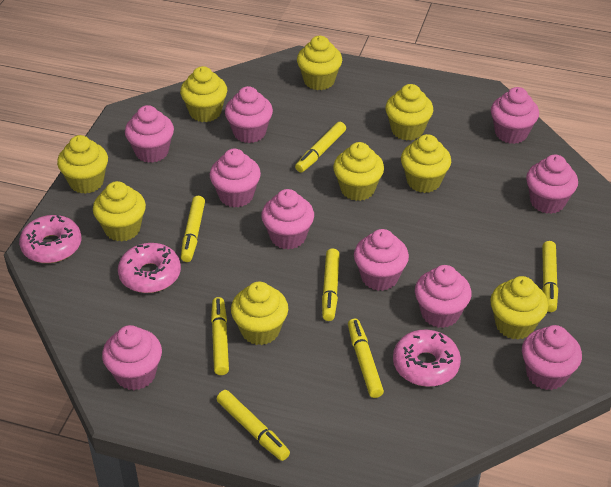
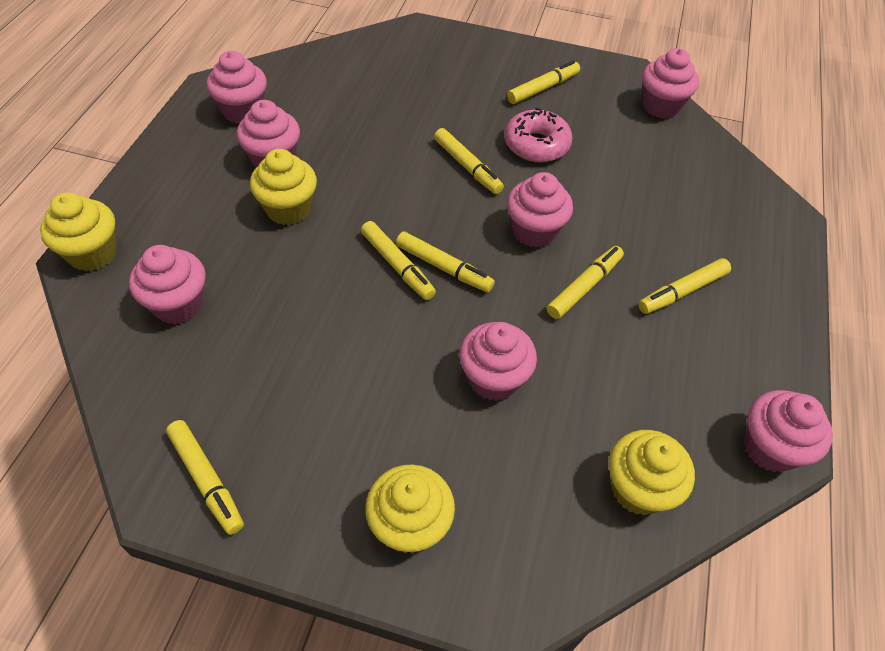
pink cupcake: [102,325,162,390] [125,105,174,163] [210,149,261,208] [225,86,273,143] [261,189,314,249] [354,229,409,291] [415,265,472,328] [491,87,539,144] [522,325,582,390] [526,154,578,214] = 10 -> [129,245,206,325] [206,51,267,124] [236,100,300,168] [459,322,537,401] [507,172,573,248] [642,48,699,119] [744,390,833,472] = 7
pink donut: [19,215,82,263] [118,243,181,293] [393,329,461,387] = 3 -> [504,108,573,162] = 1
yellow cupcake: [57,135,108,194] [93,181,146,242] [180,66,227,122] [231,282,288,345] [297,36,342,90] [333,142,384,201] [385,84,433,141] [401,134,451,193] [490,276,548,339] = 9 -> [40,193,117,271] [250,149,317,225] [366,465,455,554] [609,430,695,515] = 4

